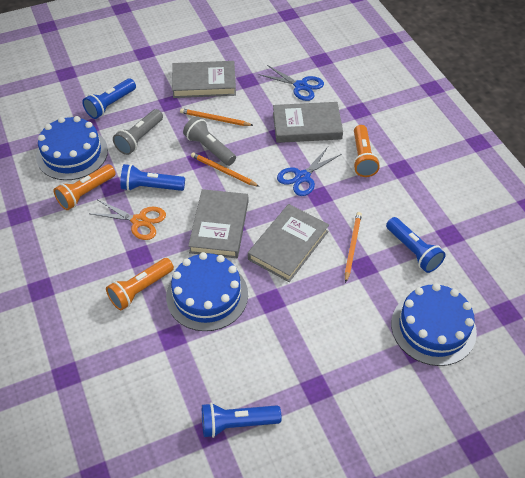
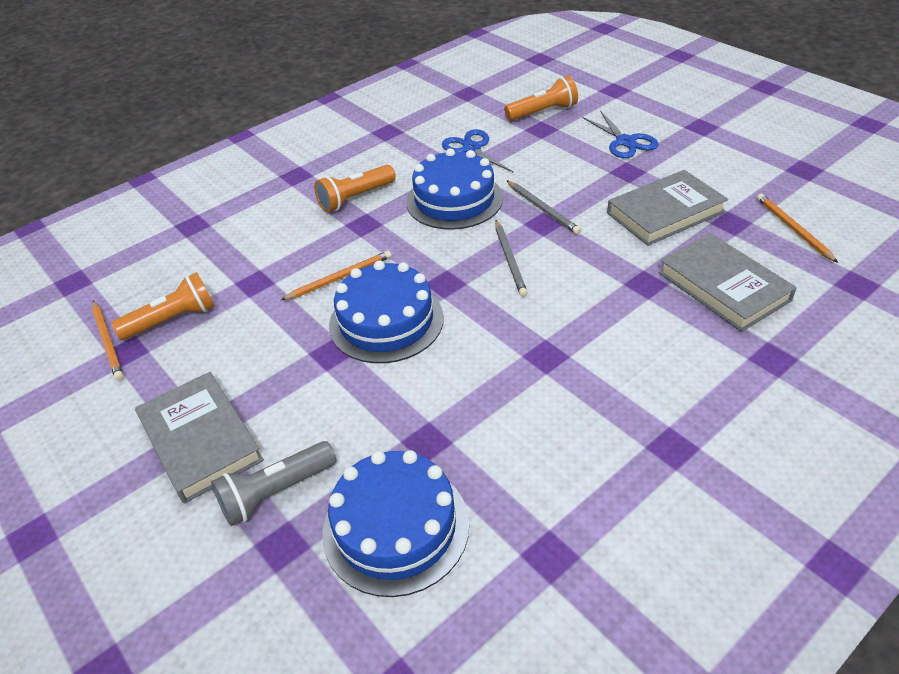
blue flashlight: [82,79,136,119] [120,164,185,191] [202,403,281,438] [386,217,446,273] = 4 -> none = 0
grey book: [172,61,236,98] [188,189,248,258] [248,204,329,282] [273,102,343,143] = 4 -> [135,372,264,503] [607,170,728,246] [659,233,797,332] = 3
grey flashlight: [113,109,163,155] [183,116,236,166] = 2 -> [211,441,337,526] = 1
grey pencil: none = 0 -> [495,220,528,297] [506,180,581,234] = 2
orange scissors: [89,200,166,240] = 1 -> none = 0

